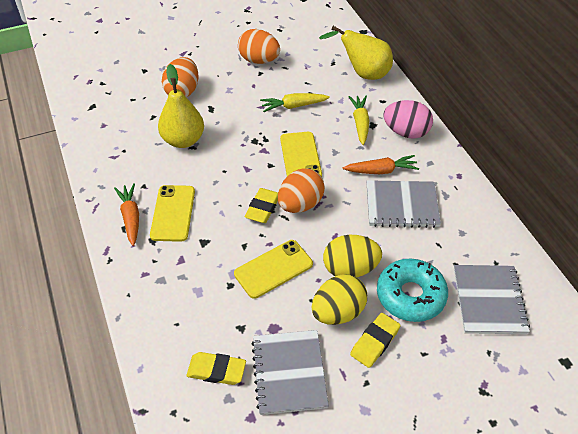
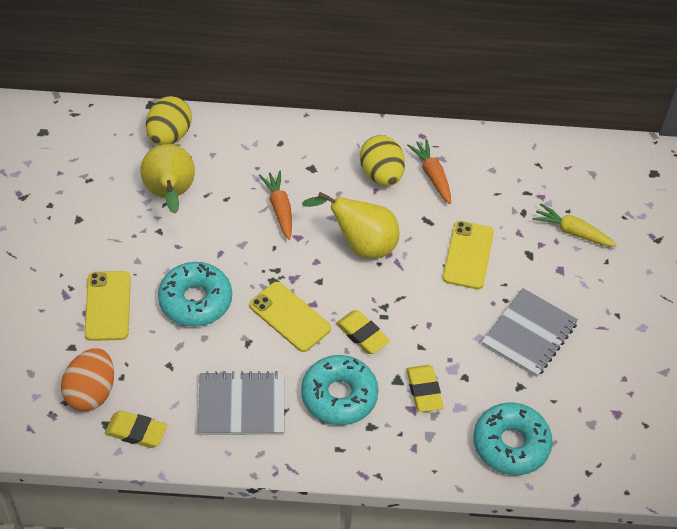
grey notebook: [251,330,329,415] [366,180,441,228] [454,265,530,334] = 3 -> [197,371,284,435] [481,288,578,377] = 2
orange egg: [162,57,199,97] [238,29,280,64] [278,168,325,213] = 3 -> [61,348,114,411] = 1
pink egg: [383,100,433,138] = 1 -> none = 0
turquoise donut: [377,259,448,322] = 1 -> [158,262,232,327] [301,355,379,425] [474,402,553,475] = 3
yellow carrot: [260,93,330,112] [348,96,369,145] = 2 -> [532,203,616,247] = 1

